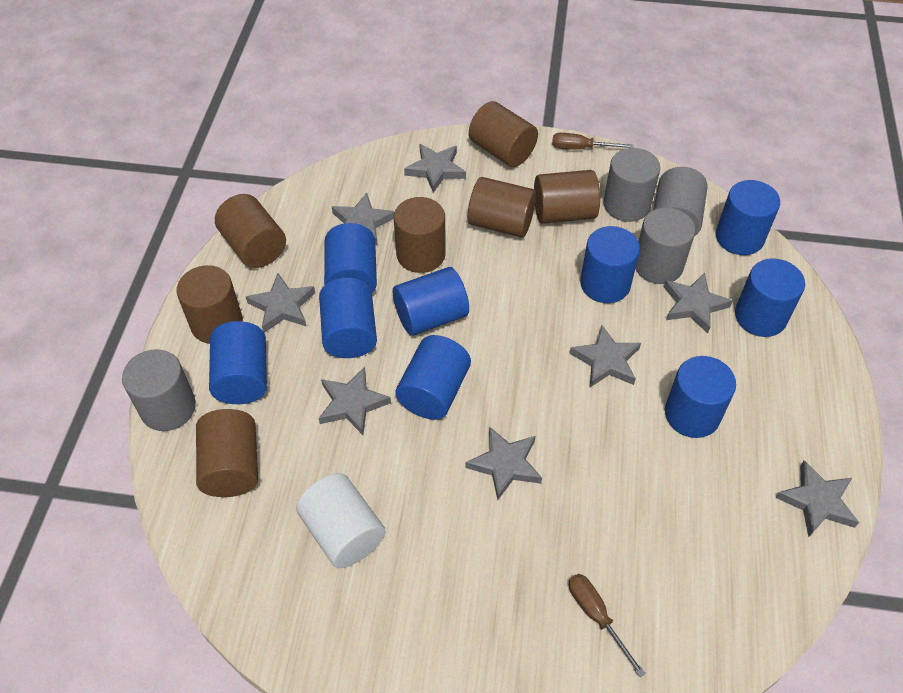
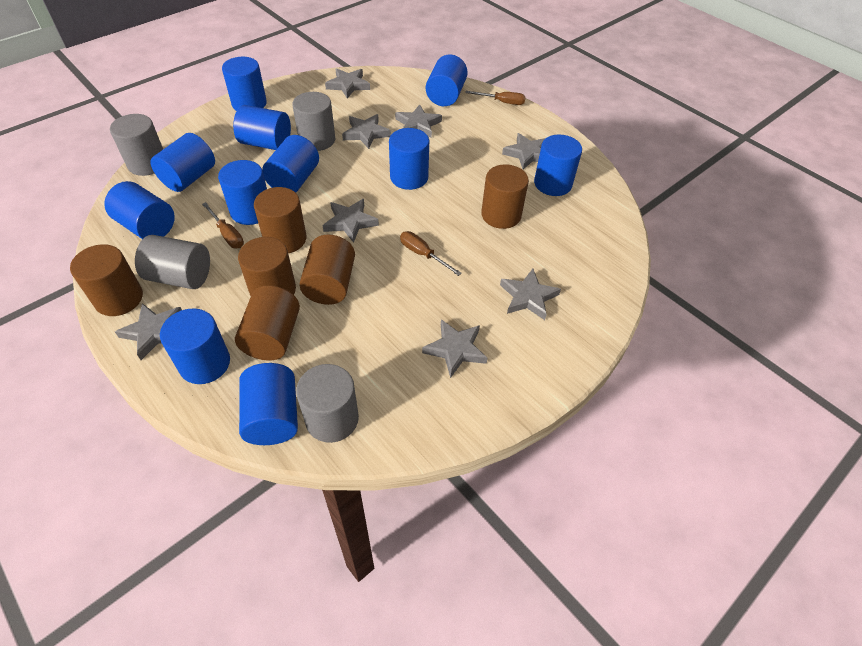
blue cylinder: [209,321,267,404] [319,278,377,358] [324,223,377,293] [393,267,469,336] [395,335,471,420] [580,226,640,303] [665,356,736,438] [716,180,780,255] [735,258,805,337] = 9 -> [104,181,175,239] [150,133,215,192] [160,308,230,384] [218,160,267,225] [222,57,267,111] [233,105,291,150] [239,363,298,445] [262,135,319,193] [389,128,429,190] [426,54,468,106] [534,135,582,196] = 11
brown cylinder: [176,265,243,344] [196,409,258,497] [215,194,286,268] [394,197,446,273] [468,177,536,238] [469,101,538,167] [534,170,600,224] = 7 -> [70,244,143,316] [235,285,300,360] [238,237,296,296] [254,187,307,253] [300,235,355,305] [481,164,529,229] = 6
brown screwdriver: [552,133,634,150] [569,574,646,677] = 2 -> [202,202,244,248] [400,231,462,276] [465,91,526,105] = 3
white cylinder: [296,473,386,568] = 1 -> none = 0

